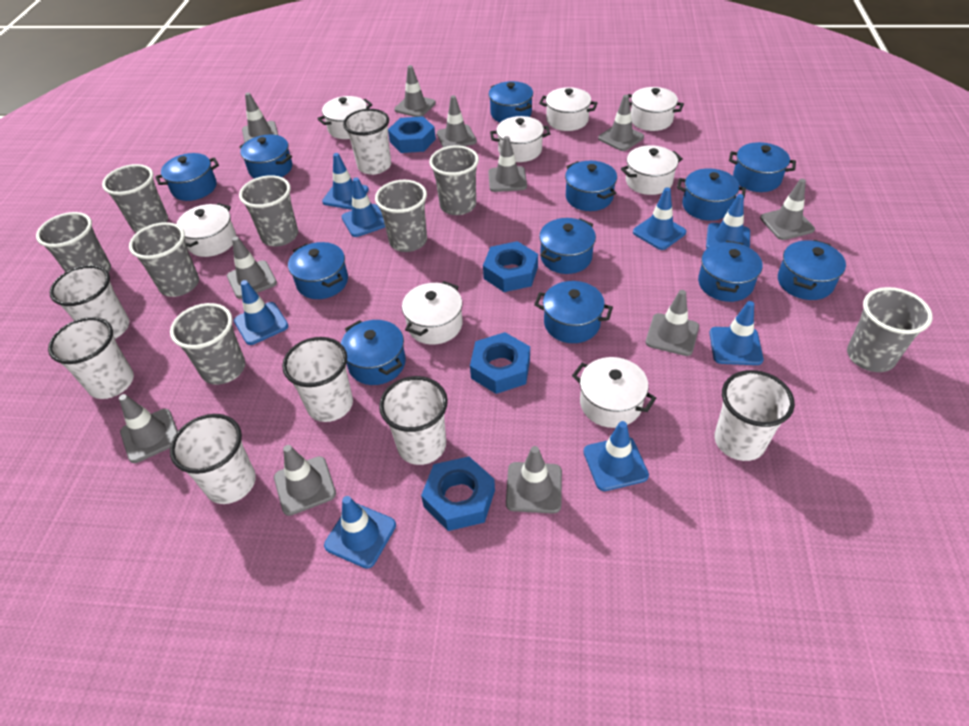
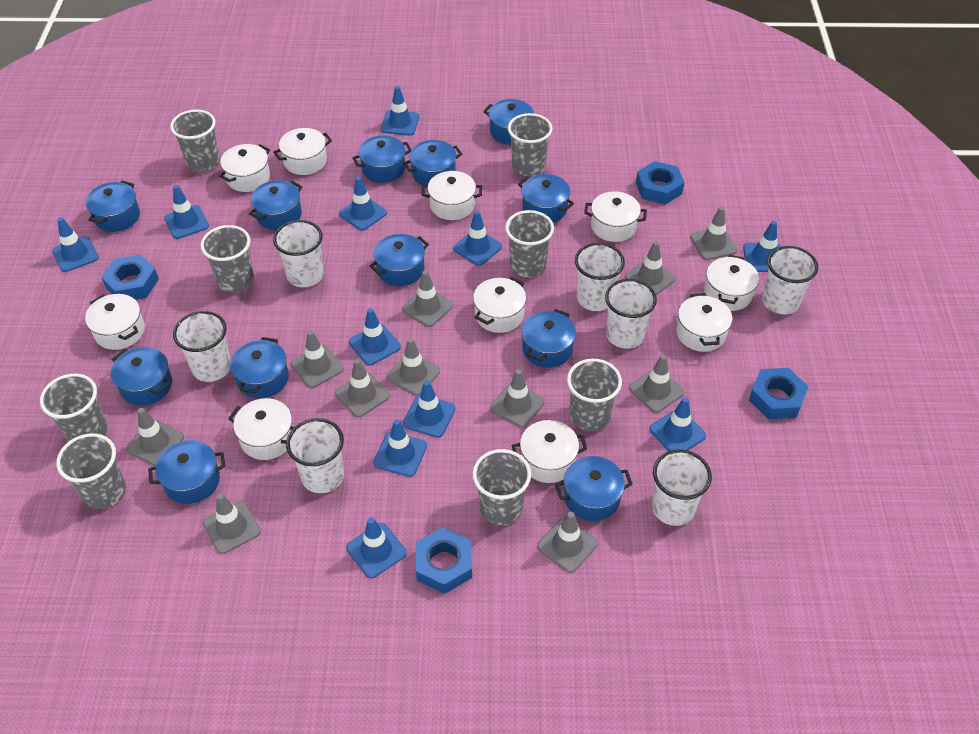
blue traffic cone: [234,280,288,345] [322,153,369,210] [324,496,396,569] [341,178,385,237] [583,421,649,491] [633,187,686,250] [706,194,750,248] [709,301,764,365] = 8 -> [52,217,99,272] [164,185,209,239] [339,176,387,231] [346,517,407,578] [349,308,401,365] [374,419,427,477] [381,86,419,136] [403,380,455,438] [453,211,502,266] [649,397,706,451] [743,221,781,272] = 11
white pot: [177,203,236,257] [317,96,372,139] [402,281,463,345] [490,116,550,162] [539,87,597,131] [572,357,656,428] [621,145,683,195] [628,87,684,131] = 8 -> [85,294,145,350] [219,144,270,192] [228,398,294,460] [273,128,332,175] [421,171,482,220] [473,277,526,333] [512,420,587,483] [584,191,647,242] [676,293,732,352] [704,255,759,311] = 10

